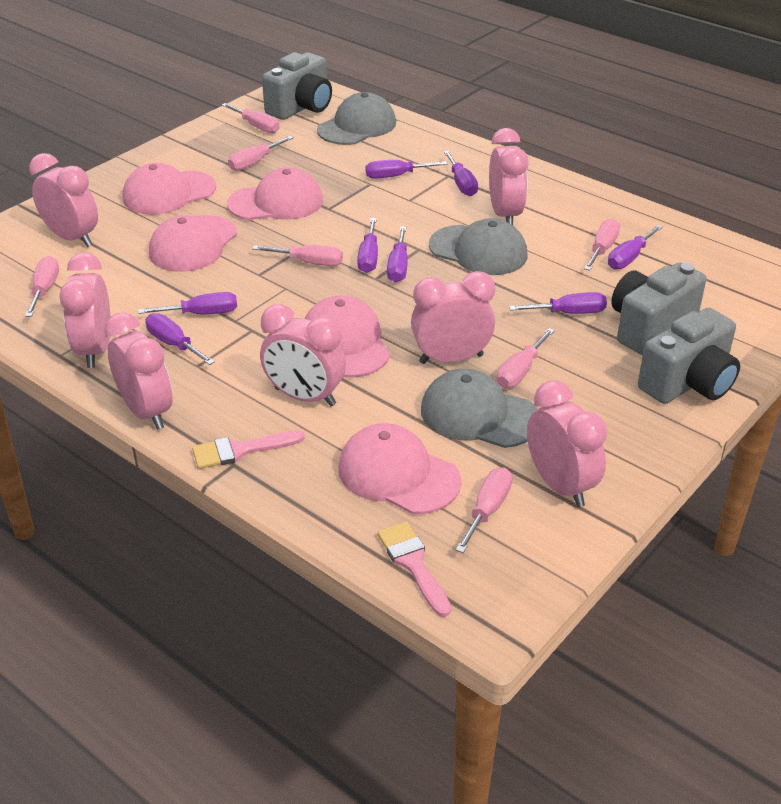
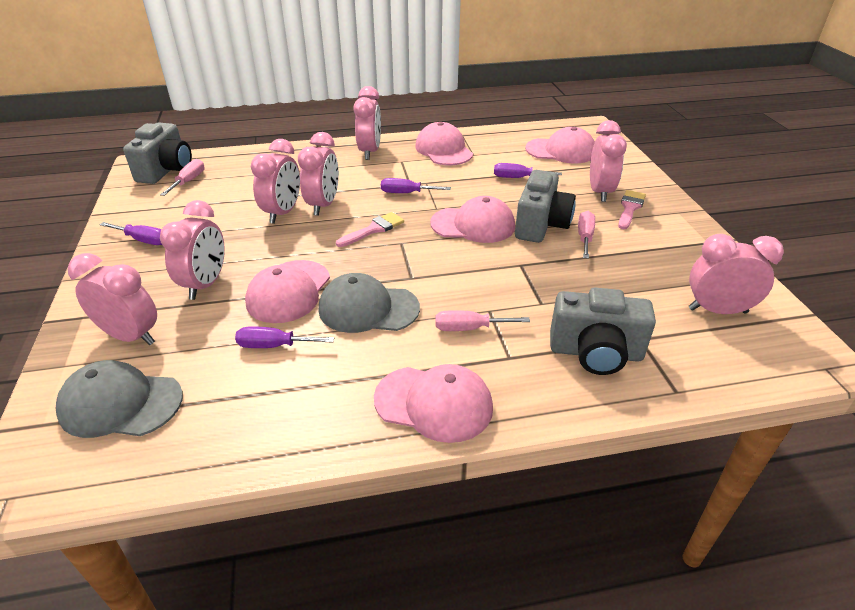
grey cap: [317,92,396,145] [421,369,537,448] [429,218,527,275] = 3 -> [55,360,183,438] [319,273,420,333] = 2
pink screwdriver: [25,256,59,317] [222,103,279,133] [228,136,294,171] [252,245,343,266] [456,468,512,553] [497,328,555,388] [584,219,620,271] = 7 -> [160,159,204,196] [435,310,530,331] [578,211,595,259] = 3
purple screwdriver: [138,292,237,314] [146,313,215,365] [357,218,378,273] [366,160,447,179] [387,227,408,282] [444,151,478,196] [509,292,607,314] [608,225,663,269] = 8 -> [100,222,162,245] [235,326,334,348] [381,178,451,193] [494,163,562,178] = 4

